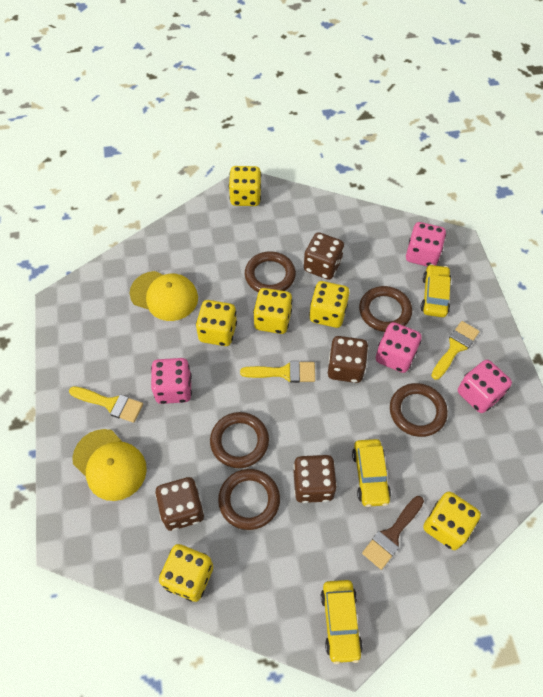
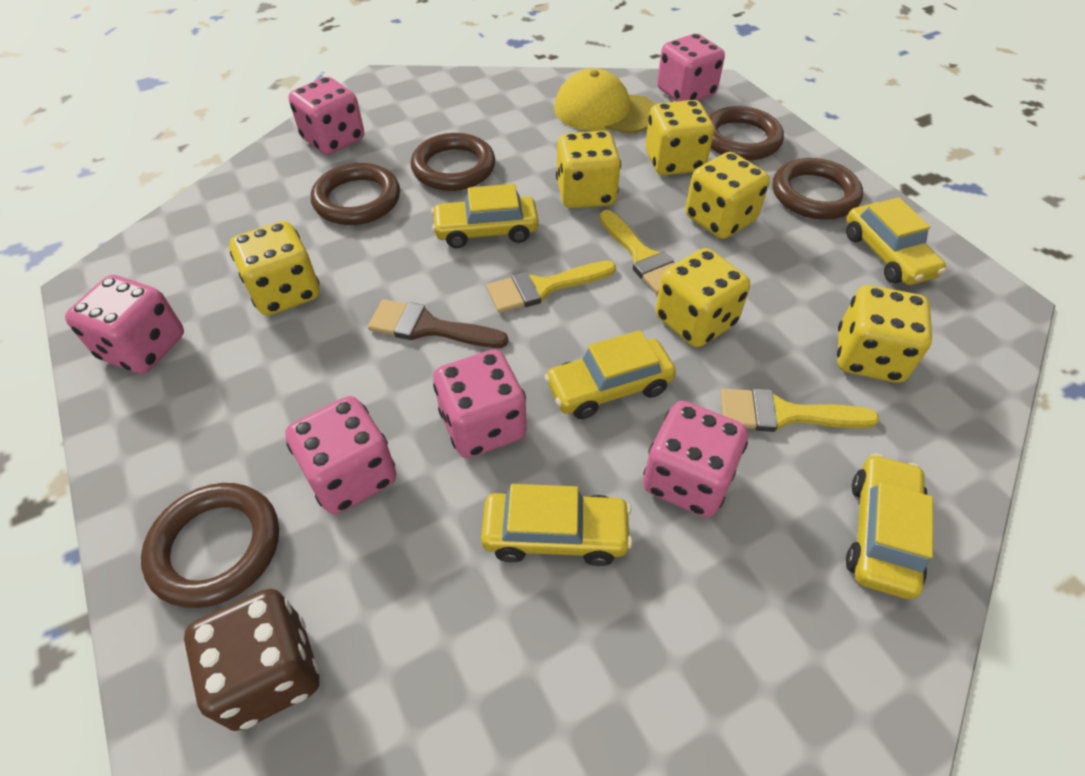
brown dice: [155,477,204,531] [294,455,337,503] [304,232,344,280] [328,336,368,383] = 4 -> [184,589,319,731] = 1
pink dice: [151,358,192,404] [376,322,422,373] [406,222,446,267] [458,360,512,413] = 4 -> [65,275,184,374] [285,396,396,514] [289,77,364,155] [433,350,527,458] [643,401,748,517] [657,34,725,102] = 6
yellow cap: [73,429,147,501] [130,271,198,321] = 2 -> [554,68,655,134] = 1
yellow car: [321,580,363,664] [352,439,391,507] [420,264,451,317] = 3 -> [431,184,539,248] [481,484,632,566] [544,330,676,419] [846,197,946,285] [846,453,933,599] = 5

